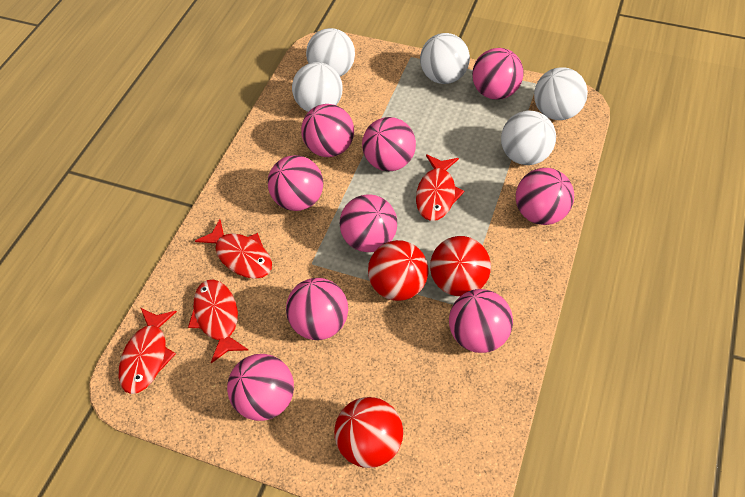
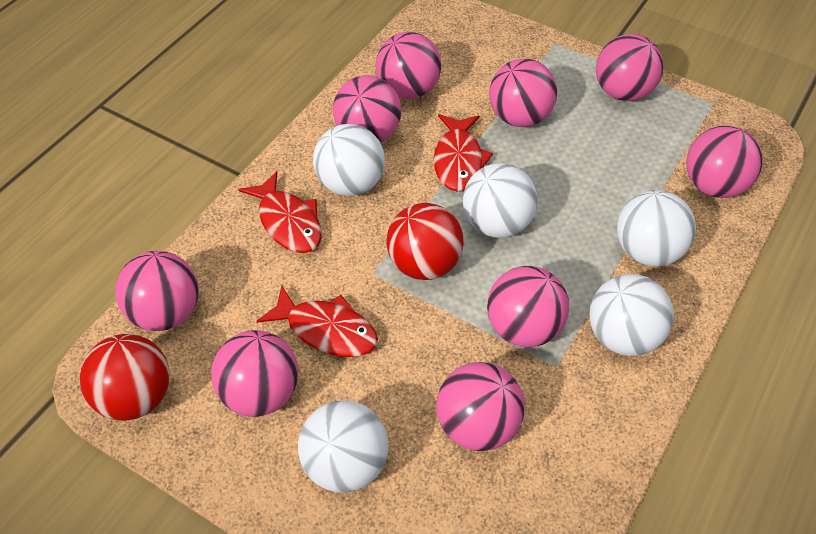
red ball: [334,397,403,468] [368,240,429,301] [430,236,491,296] = 3 -> [80,334,170,421] [387,203,464,280] = 2
red fish: [119,308,177,394] [188,279,248,363] [195,219,272,279] [416,154,464,221] = 4 -> [238,171,322,253] [257,285,378,357] [434,114,493,192] = 3

